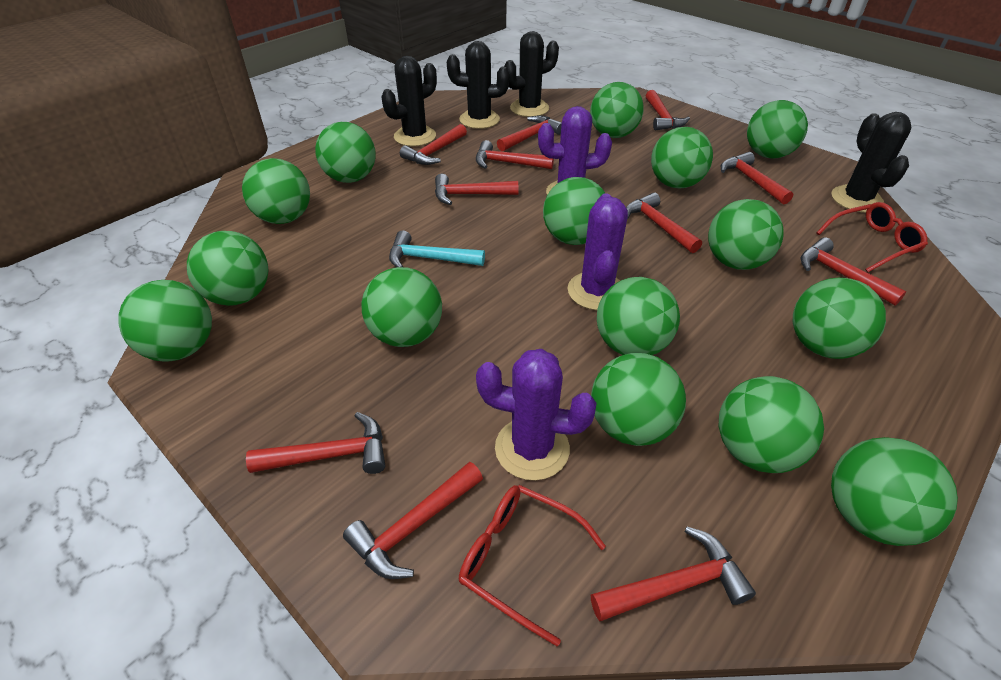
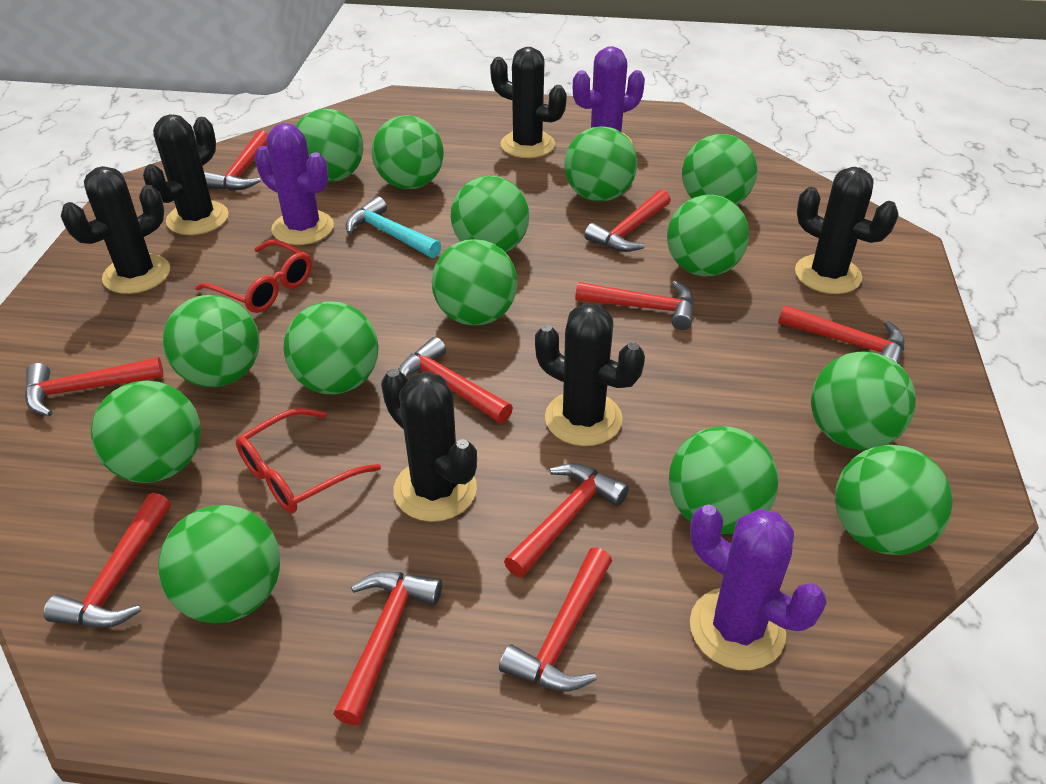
black cactus: [382,56,437,146] [447,41,509,129] [504,31,559,117] [831,112,911,213] = 4 -> [61,166,170,294] [143,114,229,235] [381,369,477,522] [490,47,567,158] [535,303,645,446] [795,167,899,294] = 6
green ball: [118,280,212,362] [187,231,268,306] [242,158,310,224] [315,122,376,183] [362,267,442,347] [543,177,605,245] [590,82,644,138] [591,353,686,446] [597,277,680,355] [651,127,713,189] [708,199,784,270] [719,376,824,473] [747,100,808,159] [793,278,886,359] [831,437,958,546] = 15 -> [91,381,201,483] [158,505,280,623] [163,295,260,387] [284,301,378,394] [296,109,363,182] [372,115,444,189] [432,239,518,326] [451,176,529,252] [564,126,637,202] [667,195,749,276] [669,426,779,534] [682,134,757,205] [811,351,916,450] [835,445,953,555] = 14
red hammer: [246,412,385,474] [343,462,483,579] [400,124,467,165] [435,174,518,205] [476,140,554,169] [497,116,562,152] [591,527,756,621] [626,193,702,253] [645,90,690,130] [721,152,793,205] [801,237,906,306] = 11 -> [25,357,164,416] [44,493,171,628] [204,130,269,191] [334,571,442,726] [398,337,513,423] [499,547,612,692] [504,463,629,578] [575,281,694,330] [584,190,671,252] [778,305,904,364] = 10

